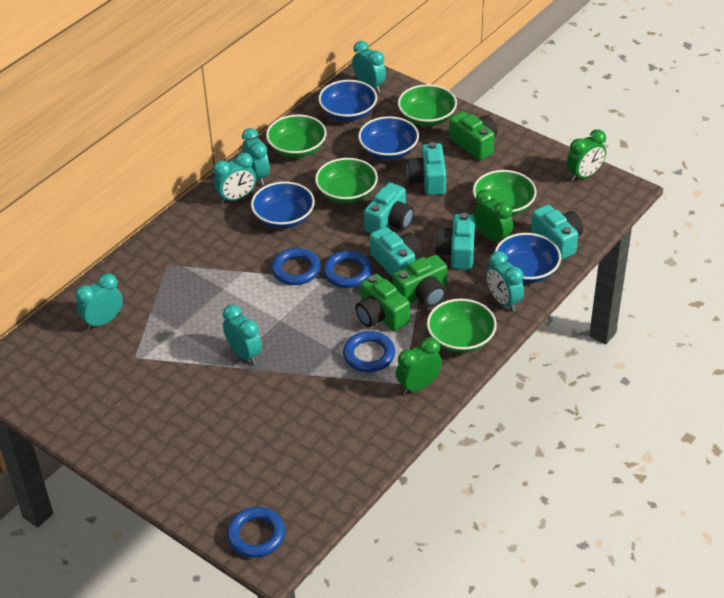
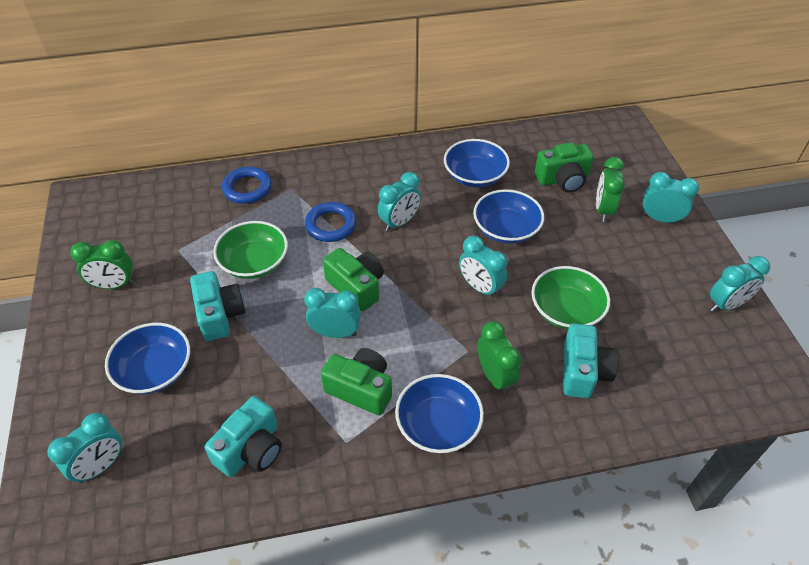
blue ring: [227,507,285,557] [271,248,321,285] [323,251,372,288] [343,331,395,372] = 4 -> [222,167,272,204] [305,202,357,242] = 2
green bowl: [266,115,327,158] [315,158,378,203] [398,84,457,126] [427,299,497,353] [473,170,537,216] = 5 -> [213,221,288,279] [531,266,610,329] = 2
turquoise camera: [364,182,414,233] [370,227,422,277] [407,142,446,195] [435,213,475,269] [531,205,583,260] = 5 -> [190,271,246,341] [204,396,282,477] [563,323,618,398] = 3

